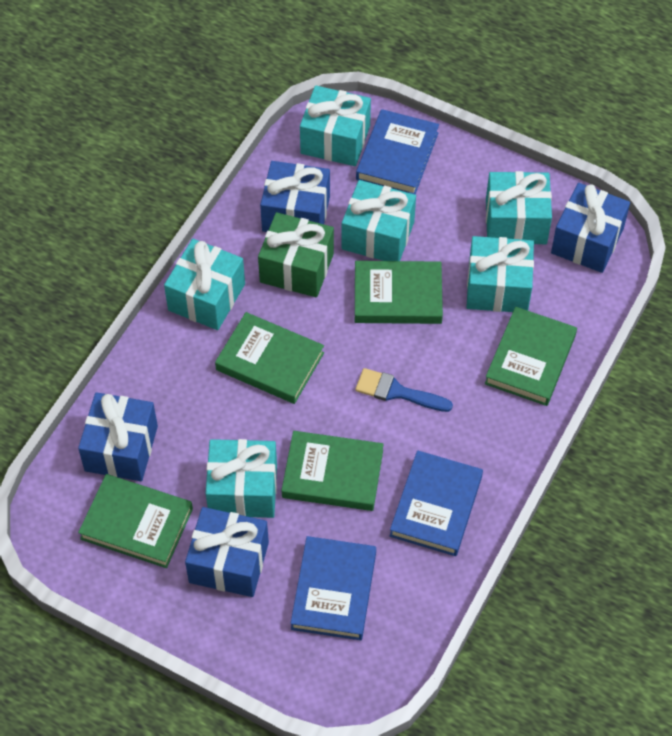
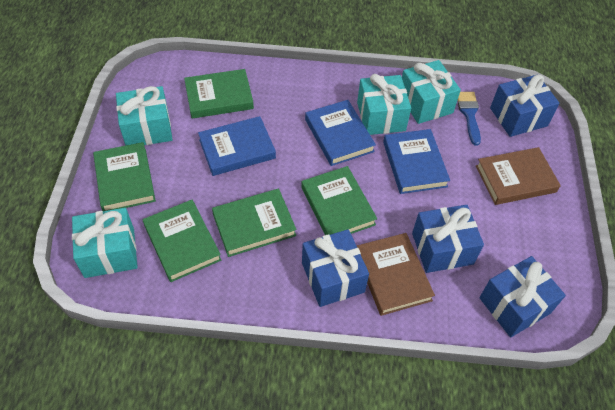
brown book: none = 0 -> [357,233,435,316] [476,147,561,205] = 2
green gift: [258,212,334,297] = 1 -> none = 0
turquoise gift: [164,239,245,330] [206,439,277,518] [300,86,371,166] [342,180,416,261] [467,236,534,312] [486,171,552,244] = 6 -> [72,208,138,278] [116,86,173,146] [357,74,411,135] [402,60,461,124] = 4

